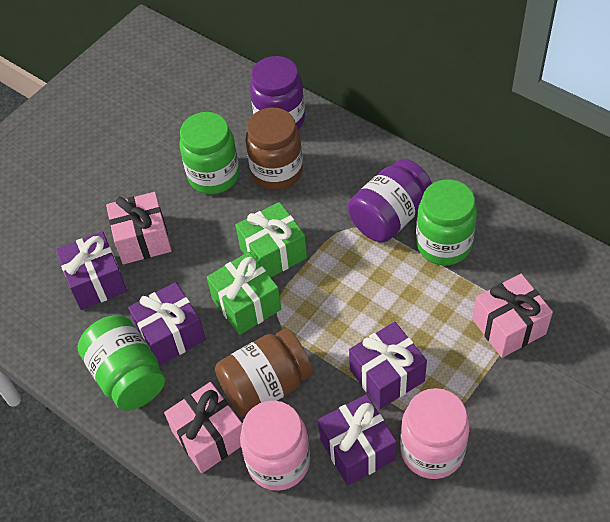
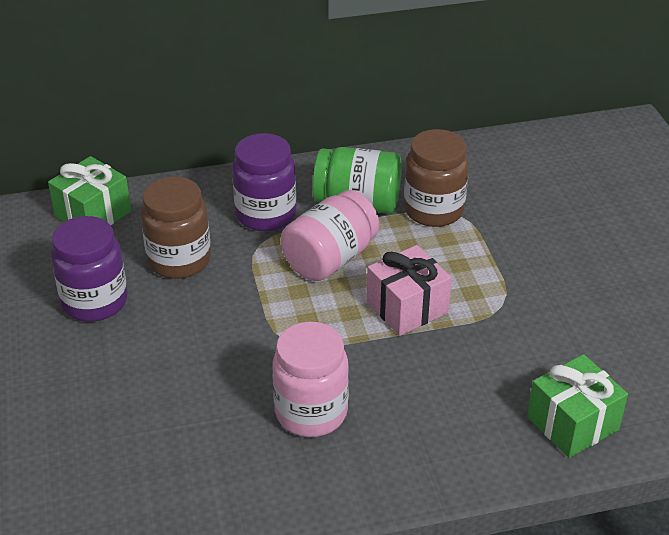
green jar: [78,315,165,411] [180,112,239,194] [416,179,477,265] = 3 -> [313,147,402,214] = 1
pink gift: [106,192,172,264] [164,382,242,473] [472,274,553,358] = 3 -> [367,245,452,336] = 1
purple gift: [56,231,127,310] [128,282,206,366] [318,394,397,486] [349,322,427,409] = 4 -> none = 0

